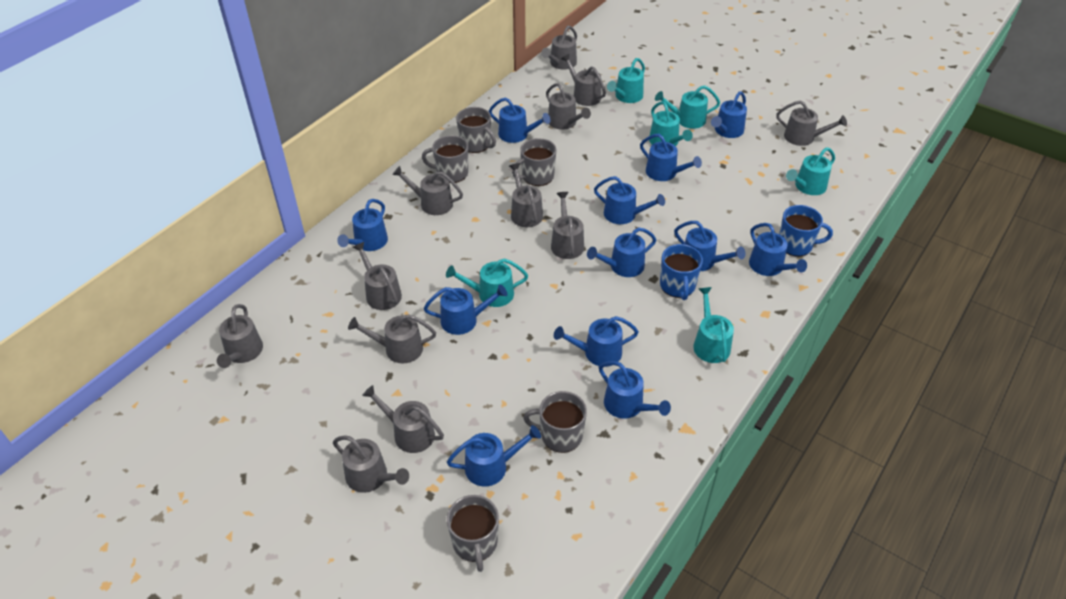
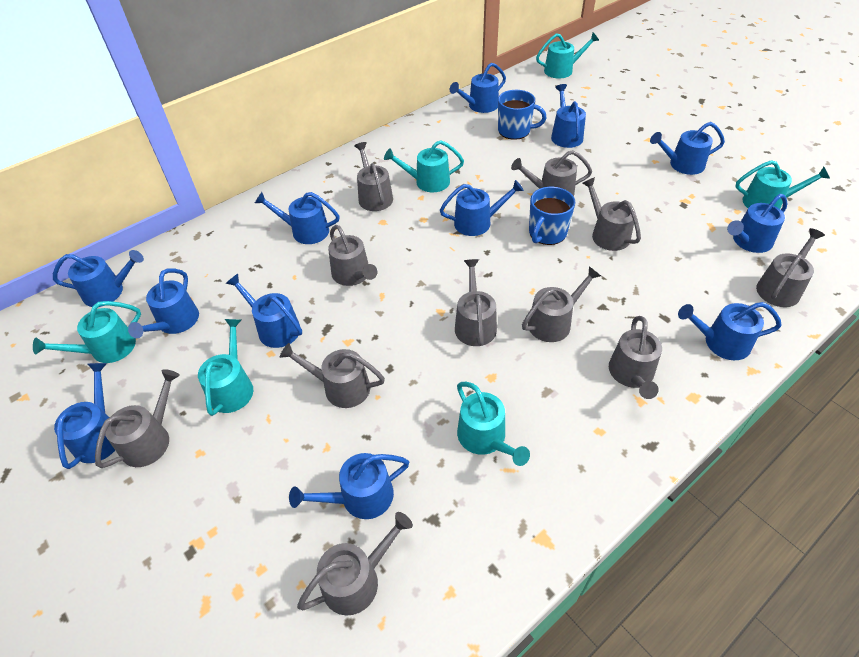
grey mug: [422,135,468,183] [447,495,499,572] [456,107,496,153] [512,138,556,186] [523,391,587,453] = 5 -> none = 0
grey watering can: [217,304,263,368] [333,435,409,493] [348,314,436,363] [352,242,402,310] [362,385,444,453] [392,166,463,215] [509,163,543,227] [541,26,577,70] [546,83,591,130] [551,192,584,259] [561,54,606,106] [776,101,847,146] = 12 -> [95,369,180,468] [280,343,385,408] [297,512,413,616] [328,225,377,286] [354,142,393,211] [455,259,497,346] [511,150,592,196] [522,266,601,342] [582,177,641,251] [609,316,662,399] [756,228,825,307] = 11

